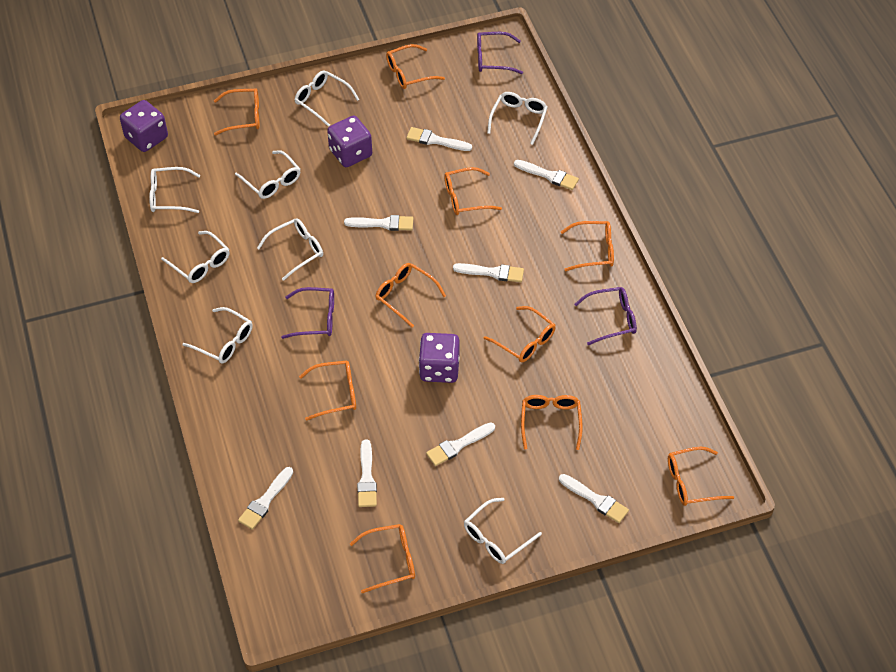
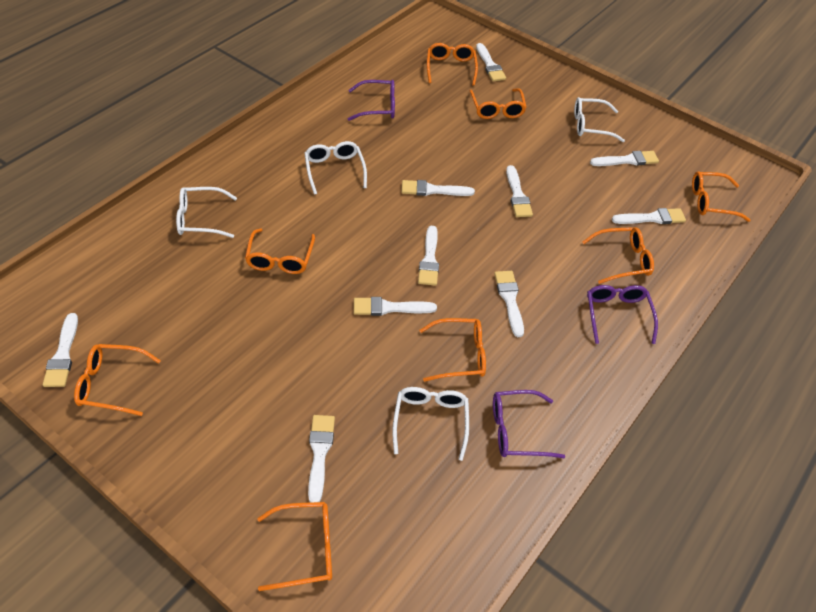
orange glasses: [214,89,260,136] [299,361,356,421] [350,524,415,593] [375,263,446,328] [386,44,445,89] [444,167,502,215] [484,306,556,362] [521,395,583,450] [561,221,614,271] [668,447,734,506] = 10 -> [74,344,161,416] [245,228,315,274] [257,502,332,591] [419,318,486,382] [427,43,478,86] [469,88,527,119] [582,227,654,284] [692,172,751,222] = 8
purple dice: [120,100,168,152] [327,115,372,167] [419,333,459,383] = 3 -> none = 0
white brush: [238,467,293,530] [344,215,413,231] [357,439,377,507] [406,127,472,151] [426,422,495,466] [453,263,524,282] [514,160,579,190] [559,474,629,523] = 8 -> [43,313,78,387] [308,415,335,502] [354,297,437,316] [402,180,475,196] [418,226,439,286] [476,43,506,81] [494,271,524,337] [506,165,533,217] [590,151,659,166] [612,208,686,224] = 10
white glasses: [149,167,200,213] [161,231,230,283] [182,307,253,364] [235,150,300,199] [257,218,323,281] [295,71,359,127] [464,498,542,564] [487,92,548,145] = 8 -> [176,187,237,238] [304,141,367,195] [392,387,469,461] [574,97,625,142] = 4

